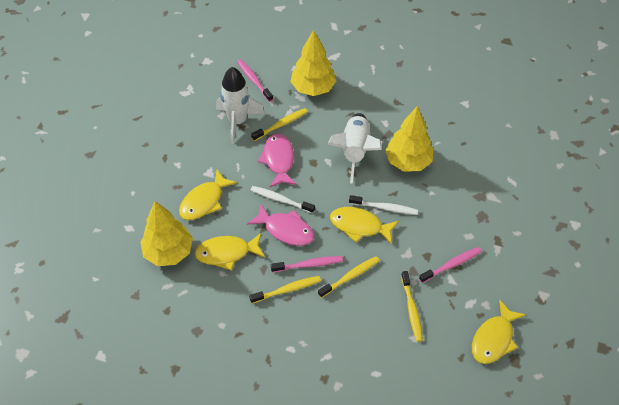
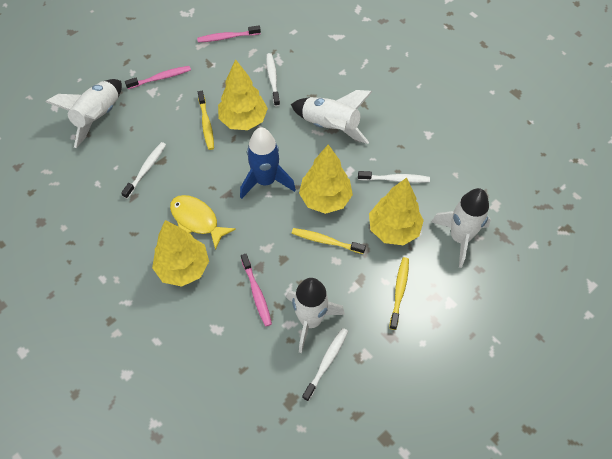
blue rocket: none = 0 -> [240,127,296,199] = 1
pink fish: [247,204,314,246] [258,133,297,188] = 2 -> none = 0
white rocket: [216,67,265,144] [328,113,382,184] = 2 -> [45,79,122,148] [286,278,345,353] [291,90,372,144] [431,188,491,268] = 4
white toothbrush: [250,186,315,213] [349,195,418,215] = 2 -> [121,142,166,199] [266,53,280,106] [302,328,348,401] [358,171,430,183] = 4
yellow fish: [179,169,237,220] [194,233,265,270] [330,207,399,245] [472,299,526,364] = 4 -> [170,195,236,250] = 1
yellow toothbrush: [249,276,321,304] [251,108,308,141] [318,256,380,298] [401,271,423,342] = 4 -> [198,91,214,150] [292,228,366,254] [389,257,409,330] = 3
yellow tree: [140,201,193,266] [290,30,336,96] [385,106,434,172] = 3 -> [152,220,209,287] [218,59,268,130] [299,144,353,214] [369,178,424,245] = 4

